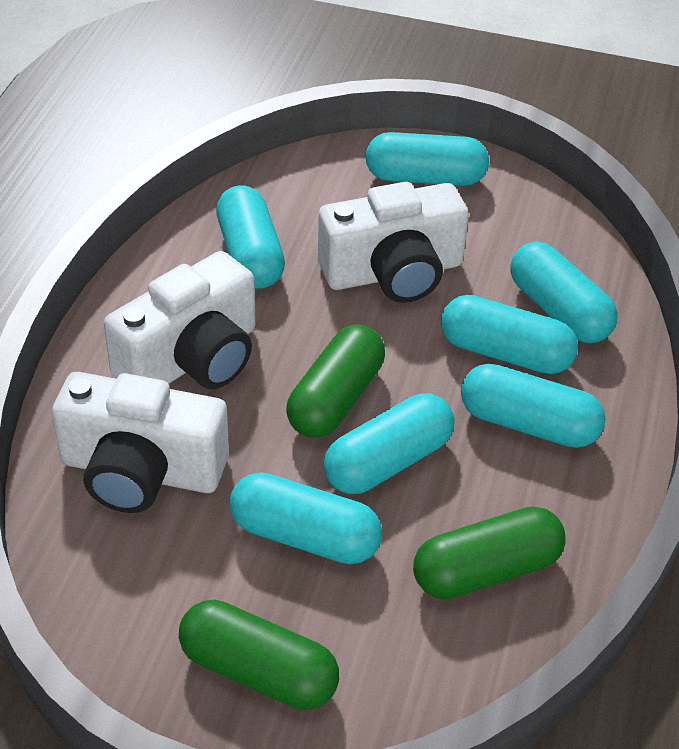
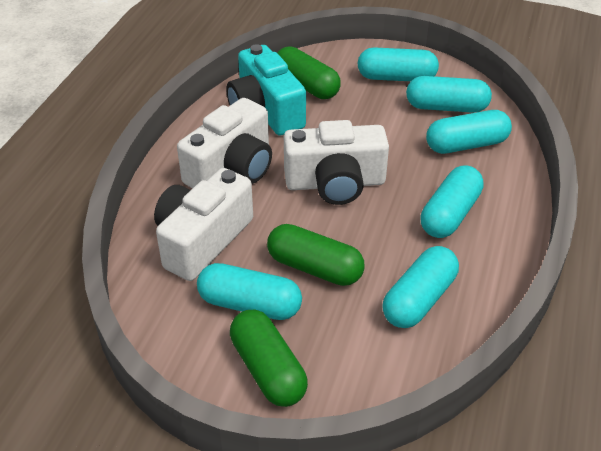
turquoise camera: none = 0 -> [226,44,306,135] = 1
turquoise capsule: [216,185,285,289] [230,473,382,564] [323,393,454,494] [365,132,489,186] [441,295,578,374] [461,364,605,448] [510,242,618,343] = 7 -> [197,263,302,320] [358,47,439,81] [382,246,459,328] [406,76,492,113] [420,165,484,238] [426,110,512,154] = 6

